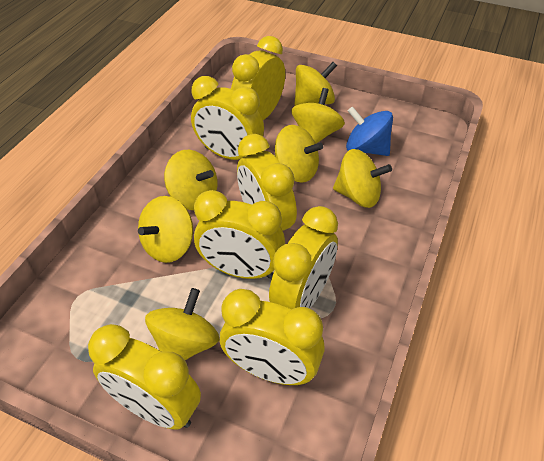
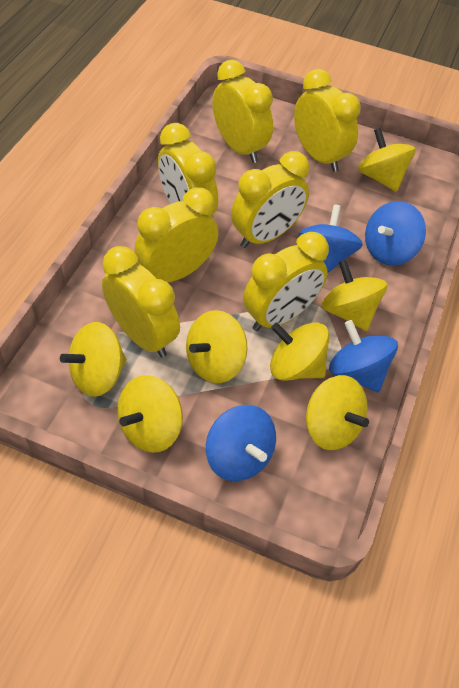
blue spinning top: [346,106,393,156] = 1 -> [206,405,276,481] [299,204,363,273] [329,320,398,392] [365,201,426,266] = 4

